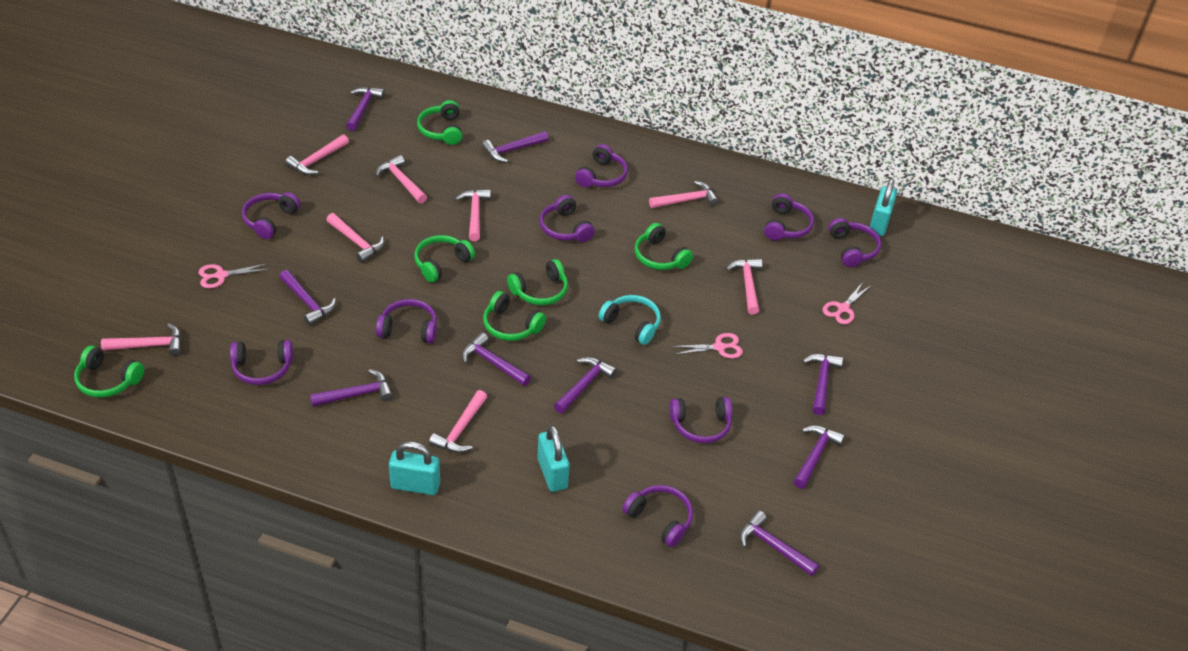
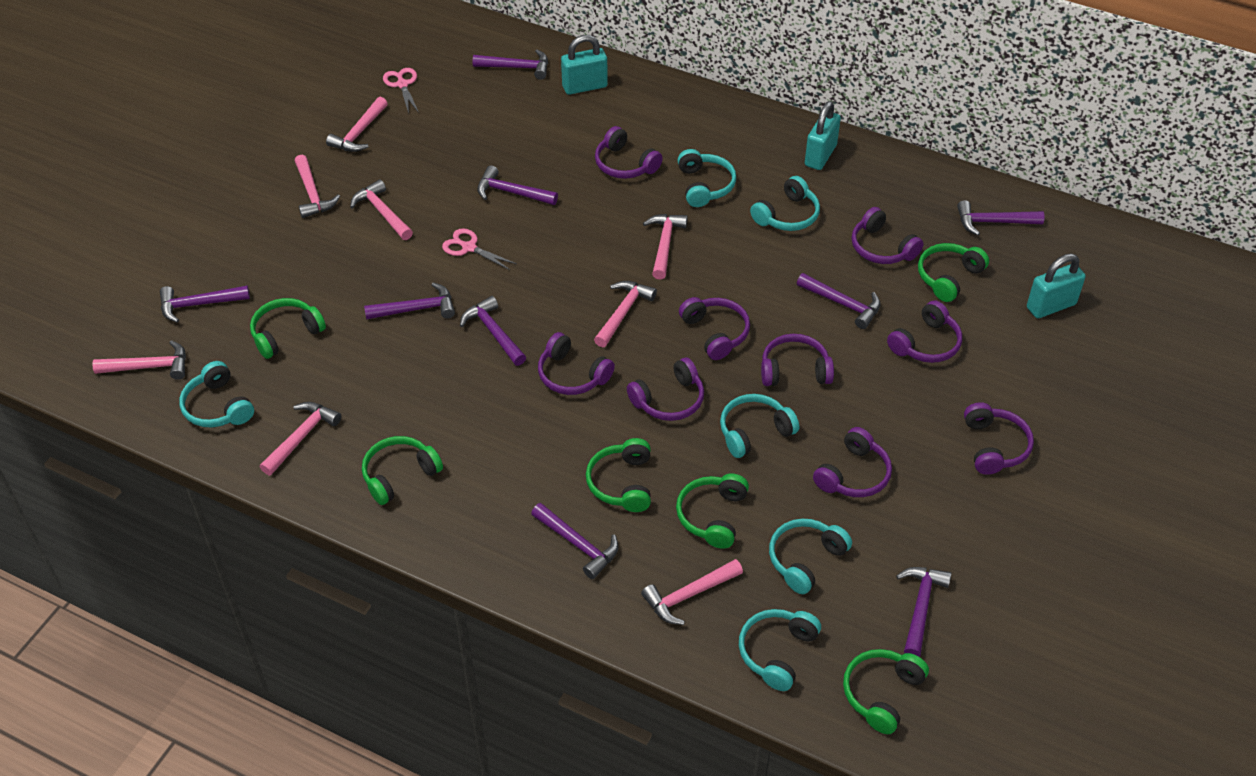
pink scissors: [198,263,269,288] [672,333,743,358] [823,282,871,324] = 3 -> [383,68,419,114] [442,228,517,270] = 2
turquoise headphones: [599,295,661,345] = 1 -> [179,361,254,427] [677,149,736,207] [720,394,799,458] [739,609,821,691] [750,176,820,231] [769,519,852,594] = 6

